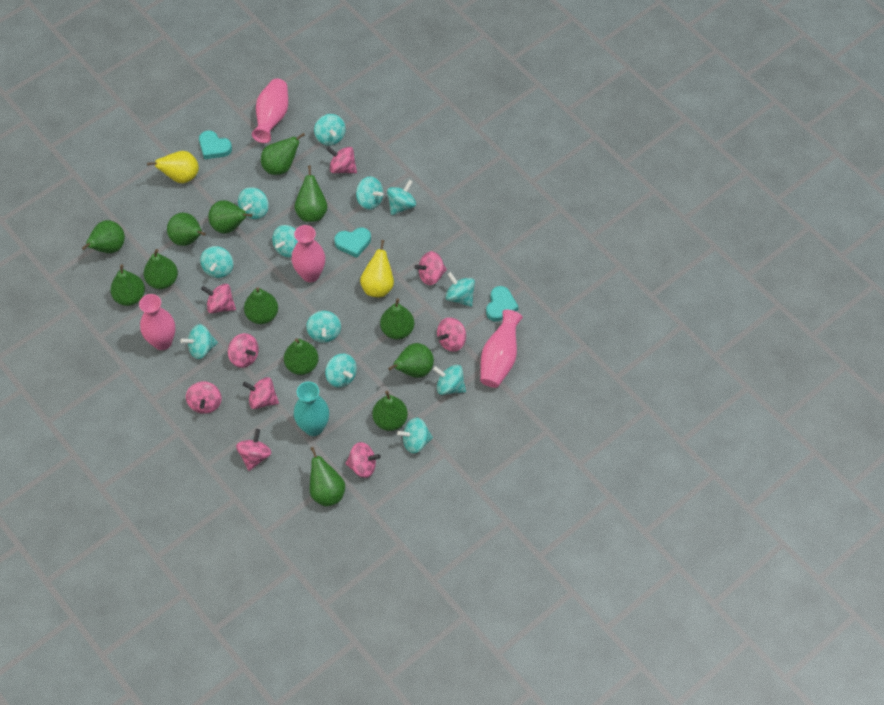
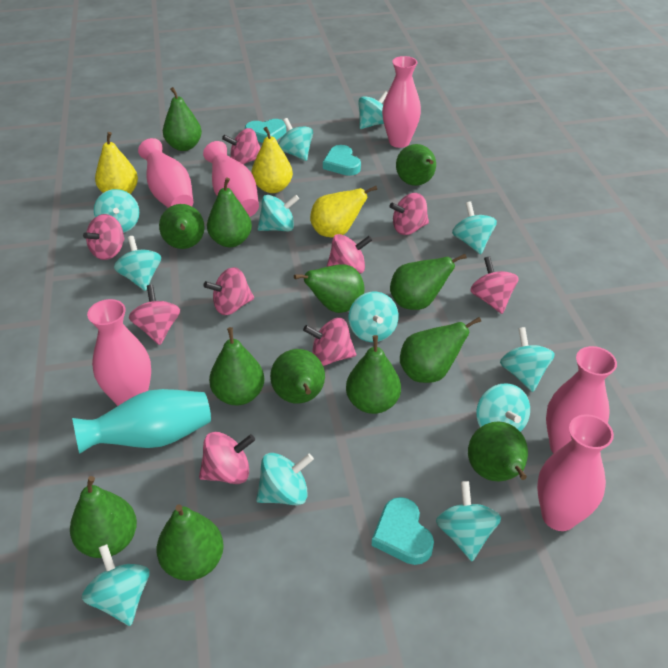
pink vase: [139,294,175,350] [252,79,288,143] [292,225,325,282] [480,310,523,388] = 4 -> [87,299,151,406] [138,138,193,208] [203,141,259,217] [382,56,421,148] [537,414,614,531] [546,346,617,454] = 6
yellow pear: [147,151,199,183] [360,240,394,297] = 2 -> [95,132,138,194] [252,127,293,193] [310,186,377,237] = 3

